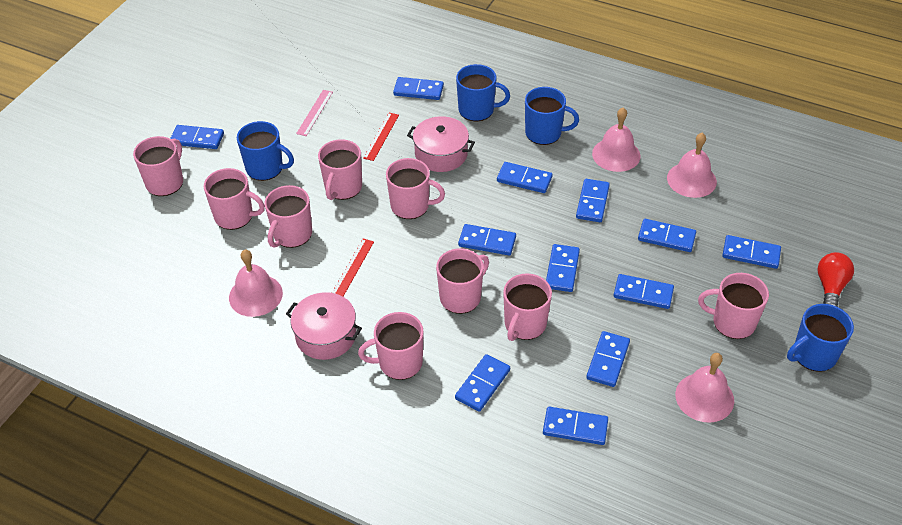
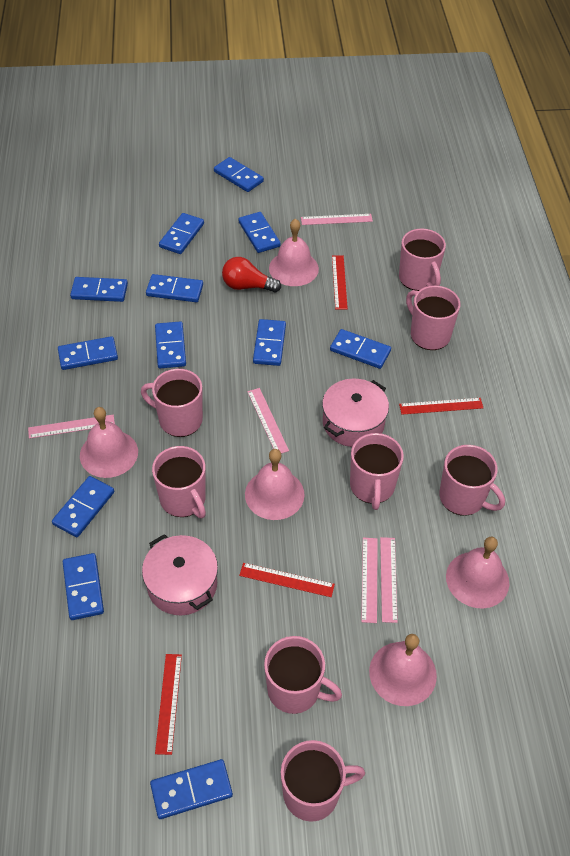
blue mug: [237,121,294,181] [456,64,510,121] [525,87,579,145] [787,304,854,372] = 4 -> none = 0
pink bell: [229,250,283,317] [592,108,641,172] [667,133,717,198] [675,353,734,423] = 4 -> [80,407,138,478] [245,449,305,520] [269,219,319,286] [369,634,437,706] [446,537,509,608] = 5
pink mug: [133,136,183,196] [204,168,265,230] [264,185,312,248] [318,139,362,200] [358,312,424,380] [386,158,445,219] [436,249,489,314] [503,273,552,341] [698,273,769,339] = 9 -> [141,369,203,437] [152,446,206,518] [264,636,342,714] [281,740,365,822] [350,433,404,510] [399,229,446,291] [406,286,460,350] [439,445,505,516] = 8
pink ruler: [296,90,333,136] = 1 -> [28,415,115,439] [247,388,289,453] [301,214,373,225] [361,538,378,623] [380,537,398,623] = 5
red ruler: [332,239,374,296] [363,113,399,161] = 2 -> [155,654,182,755] [239,563,335,597] [332,255,348,310] [399,398,483,415] = 4

